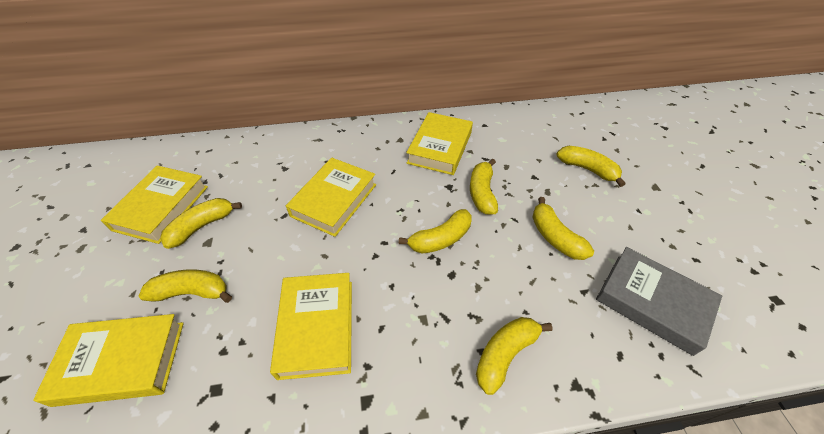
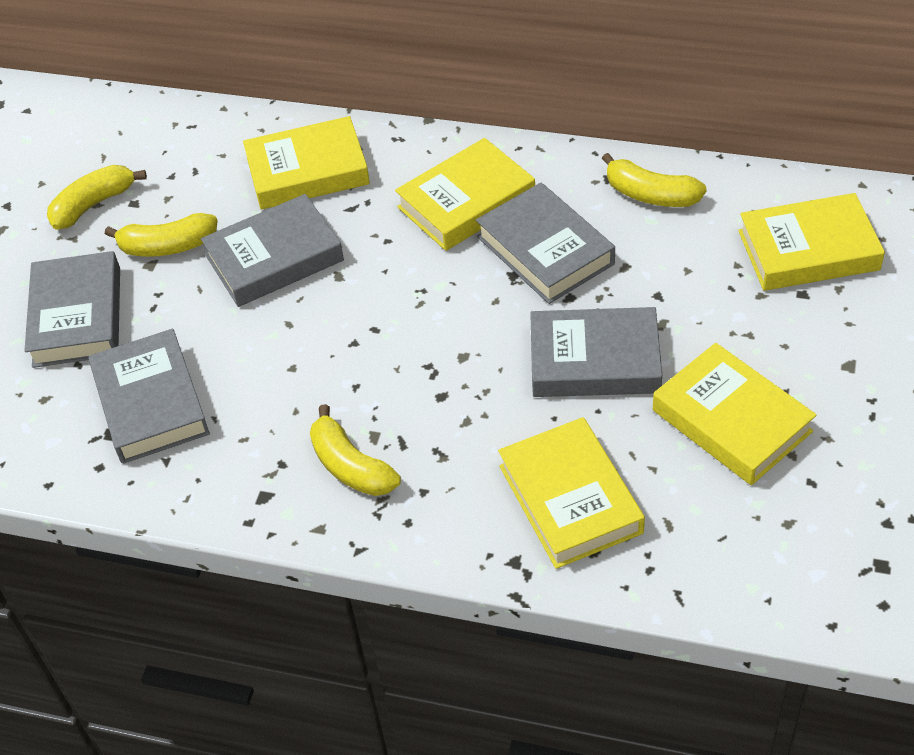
grey book: [596,247,722,356] = 1 -> [24,251,120,368] [88,329,210,464] [201,194,344,307] [476,182,615,304] [530,307,662,397] = 5
yellow banana: [139,269,232,303] [160,198,242,249] [399,209,472,254] [470,159,498,215] [476,317,553,395] [532,197,594,260] [557,146,625,187] = 7 -> [47,165,147,230] [105,213,218,257] [310,404,401,496] [602,153,707,207] = 4

